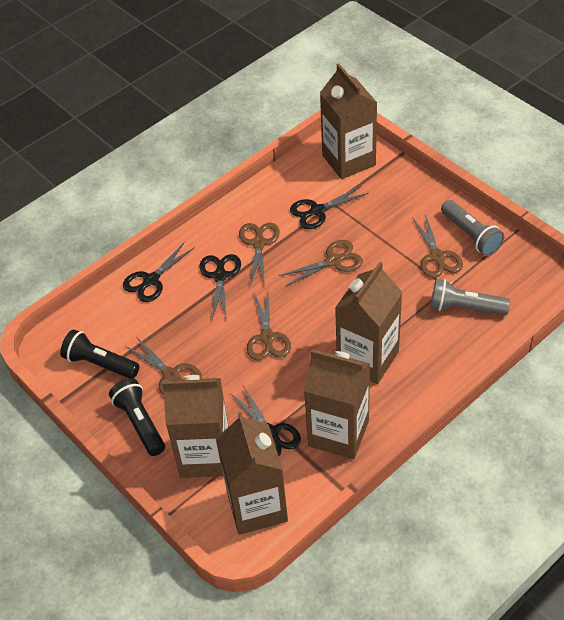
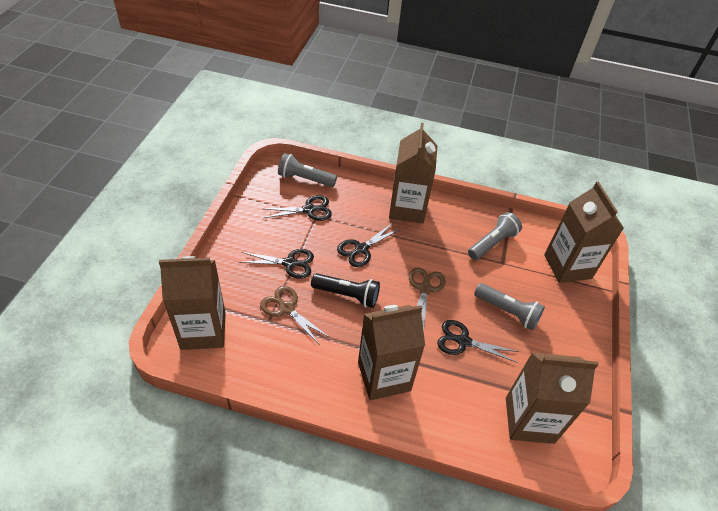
black flashlight: [60,329,140,378] [109,378,165,456] = 2 -> [311,273,380,308] = 1
brown scissors: [125,337,202,396] [239,223,280,286] [247,292,291,361] [279,240,363,287] [412,214,463,278] = 5 -> [260,286,329,344] [409,267,446,332] = 2
grey flashlight: [431,279,510,315] [441,200,504,256] = 2 -> [278,153,337,187] [468,212,522,260] [474,283,545,330] = 3

